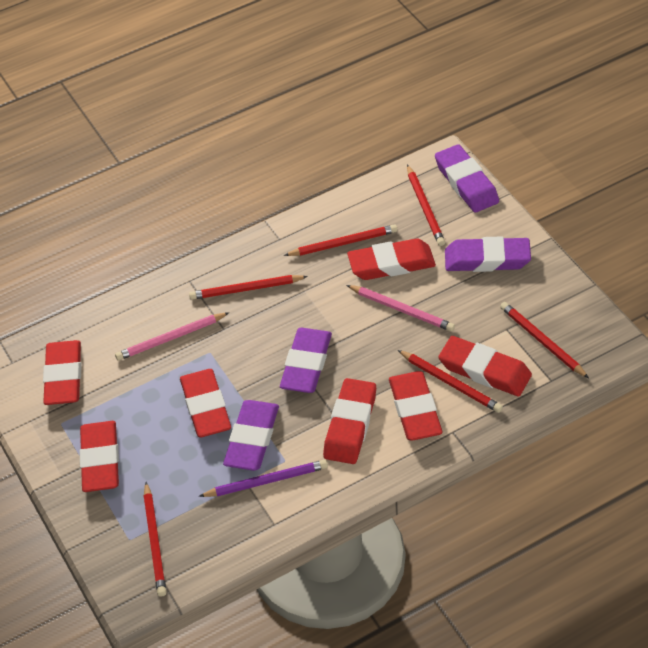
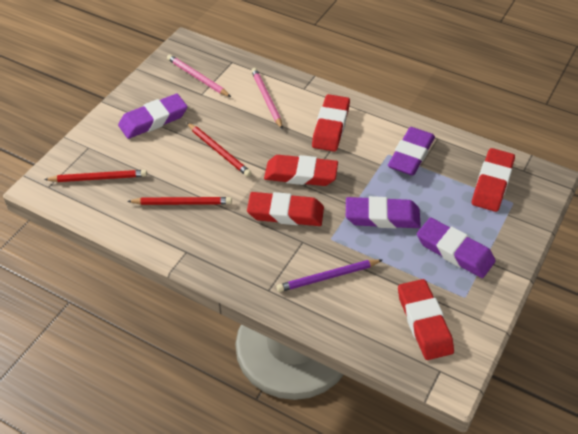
red eraser: [43,340,82,405] [79,421,119,492] [180,369,231,437] [323,378,376,464] [347,238,436,280] [389,371,442,441] [438,336,532,397] = 7 -> [247,192,324,226] [264,155,338,186] [312,94,350,152] [398,279,454,360] [472,148,515,212] = 5
red pencil: [144,482,166,597] [189,275,308,300] [284,224,397,256] [398,350,503,413] [407,165,445,246] [500,302,589,378] = 6 -> [44,170,147,182] [127,197,232,205] [187,123,251,177] = 3

